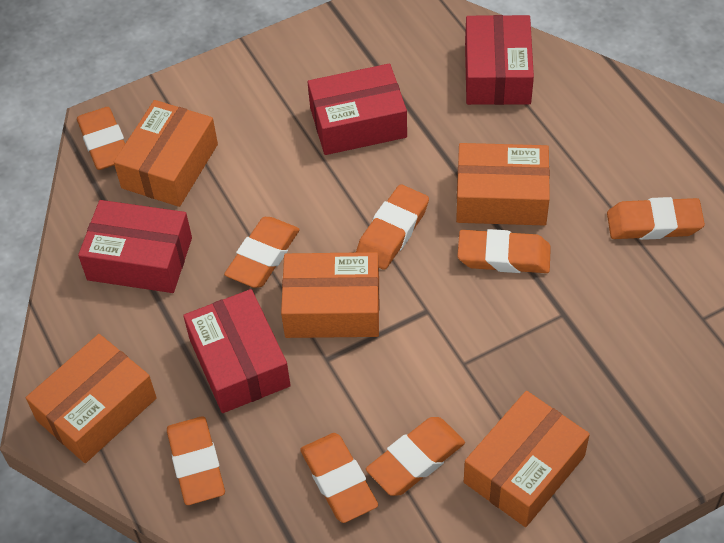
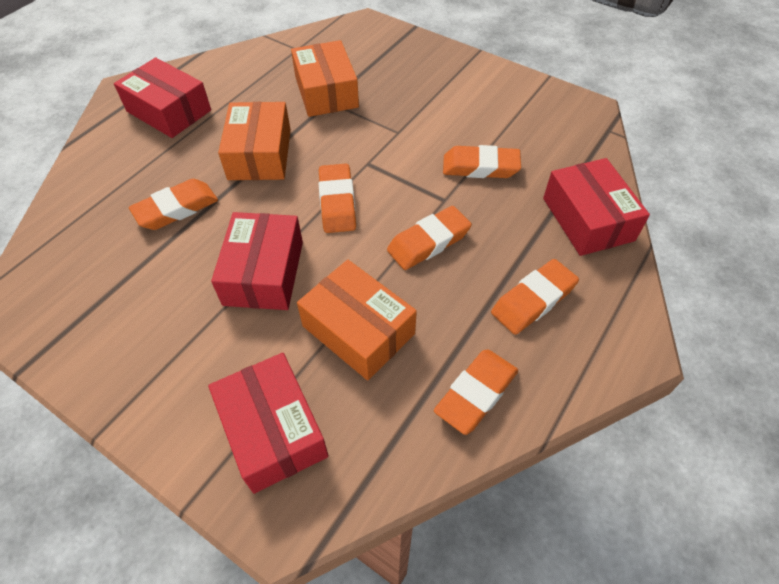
orange box: [26,334,157,463] [114,100,218,207] [281,252,380,338] [456,143,550,226] [464,391,590,527] = 5 -> [218,102,291,180] [291,40,359,117] [297,260,417,380] = 3
orange eraser: [77,107,125,170] [167,416,225,505] [224,217,300,288] [300,433,378,523] [356,184,429,270] [366,417,465,496] [457,229,551,273] [607,197,705,240] = 8 -> [129,179,218,230] [319,164,356,233] [387,206,472,270] [434,349,518,435] [443,145,521,178] [491,259,579,335] = 6

